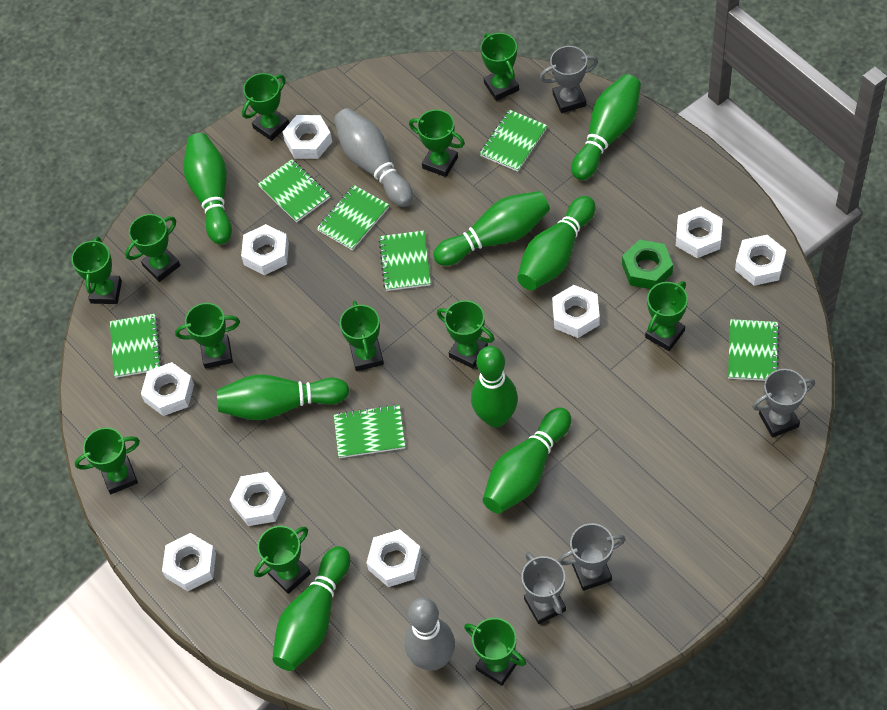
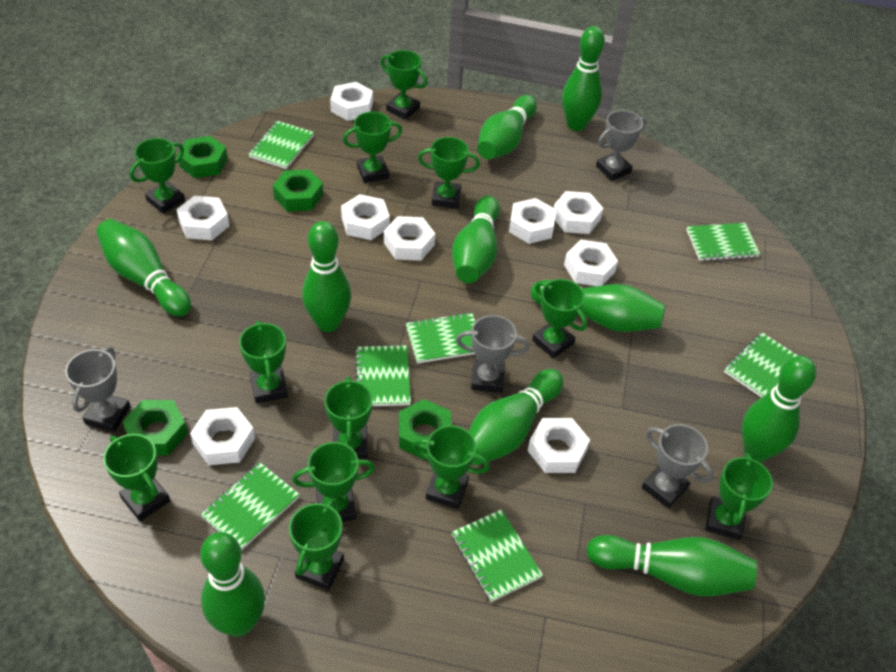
green bowling pin: [183,133,232,244] [217,374,349,420] [272,546,350,671] [433,191,550,266] [471,346,518,428] [483,408,571,514] [517,196,595,290] [571,74,641,180] = 8 -> [96,219,191,316] [200,532,265,637] [302,221,351,332] [452,196,500,283] [468,369,563,465] [477,95,537,159] [531,280,665,332] [562,26,605,131] [586,535,757,596] [742,356,816,462] = 10
green nut: [622,239,673,289] = 1 -> [122,400,188,455] [177,136,228,178] [273,169,323,212] [399,399,452,460] = 4
grey bowling pin: [334,108,413,207] [405,597,455,671] = 2 -> none = 0

